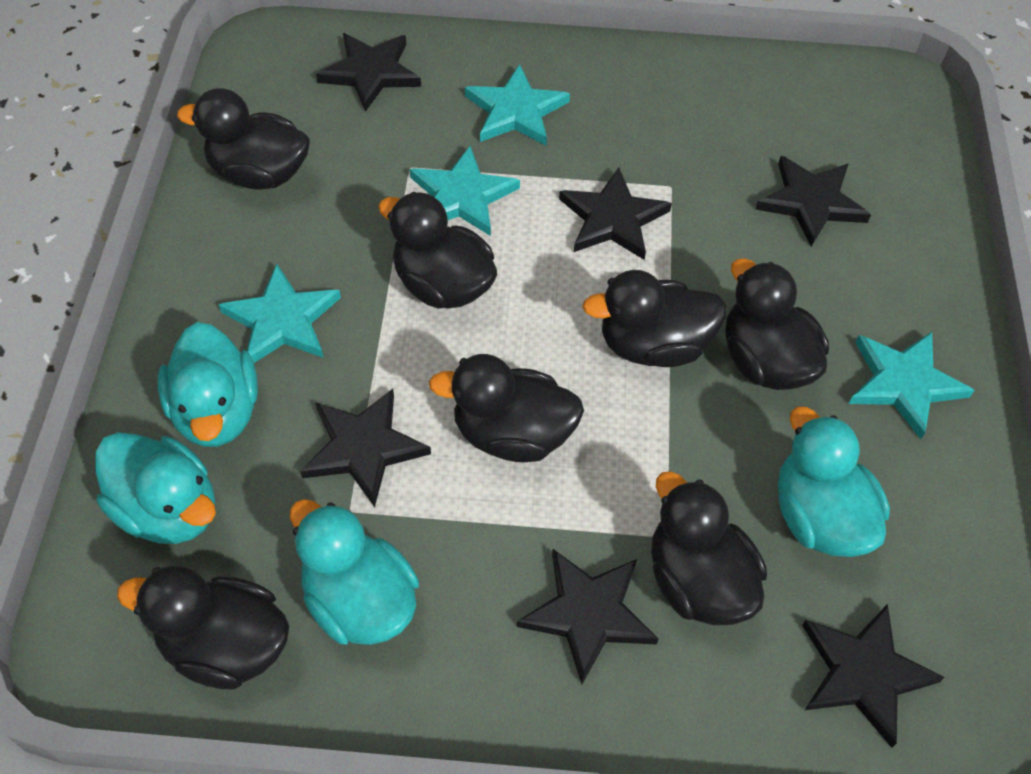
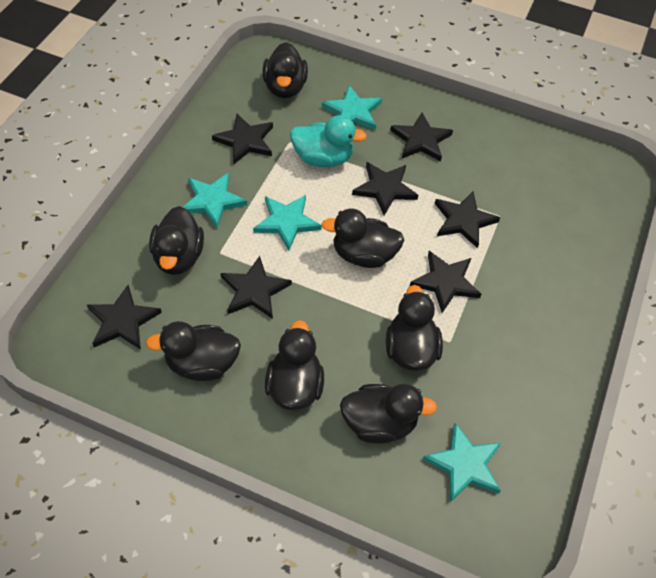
black star: [300,389,431,507] [316,33,421,112] [517,549,659,685] [559,168,672,260] [756,156,871,247] [802,604,945,748] = 6 -> [87,285,162,350] [212,114,273,164] [221,256,292,319] [352,162,418,216] [390,113,453,161] [410,251,481,313] [435,191,500,248] = 7
turquoise duck: [95,432,216,544] [158,322,258,447] [290,499,419,645] [778,407,890,557] = 4 -> [290,115,367,167] = 1

